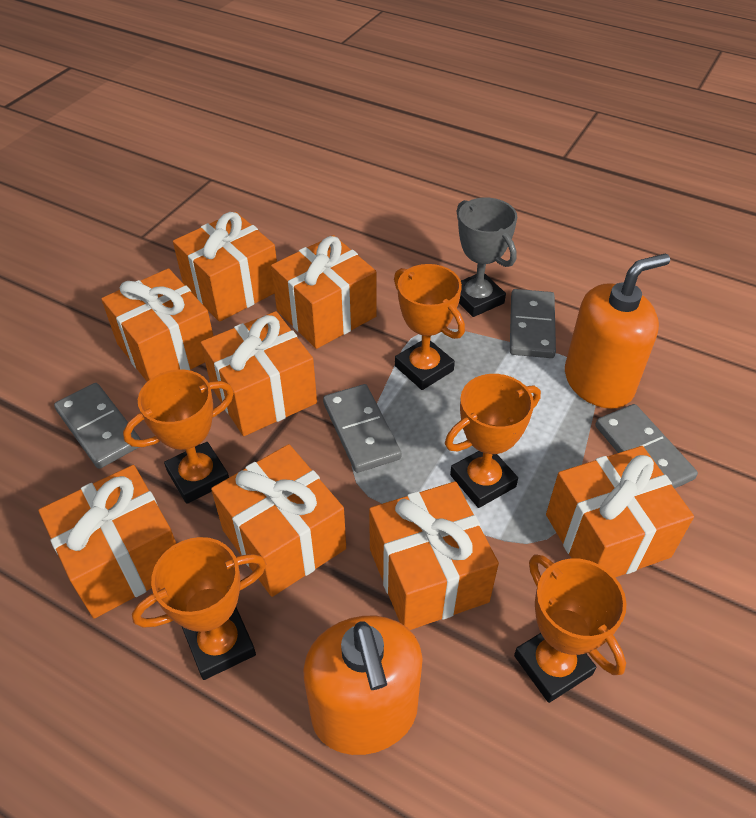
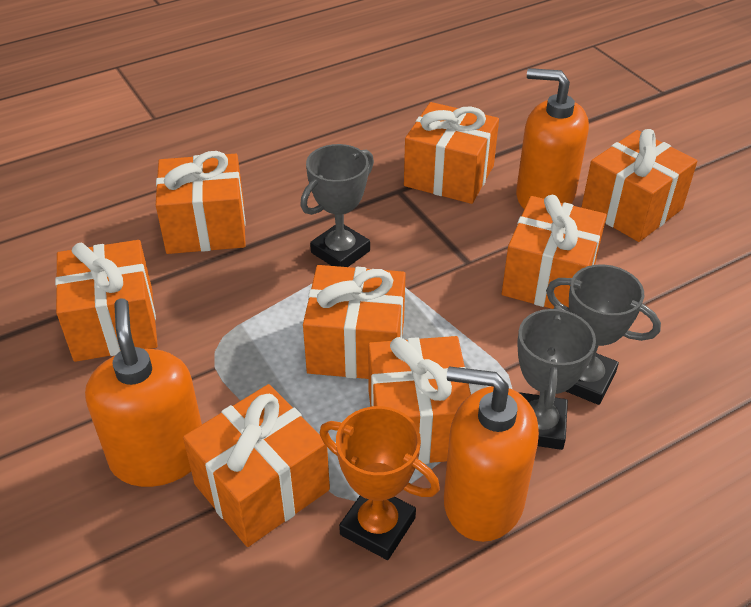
grey domino: [54,383,141,469] [323,384,402,473] [510,289,556,358] [595,404,698,489] = 4 -> none = 0
grey trophy: [457,198,517,317] = 1 -> [300,144,374,267] [517,306,596,450] [546,264,661,405] = 3
orange soap dispenser: [303,616,423,755] [565,254,670,409] = 2 -> [85,298,202,487] [444,366,539,542] [516,68,589,209] = 3
orange trophy: [123,369,234,504] [132,537,266,680] [394,264,465,390] [445,374,541,508] [514,554,627,703] = 5 -> [320,406,440,560] = 1

